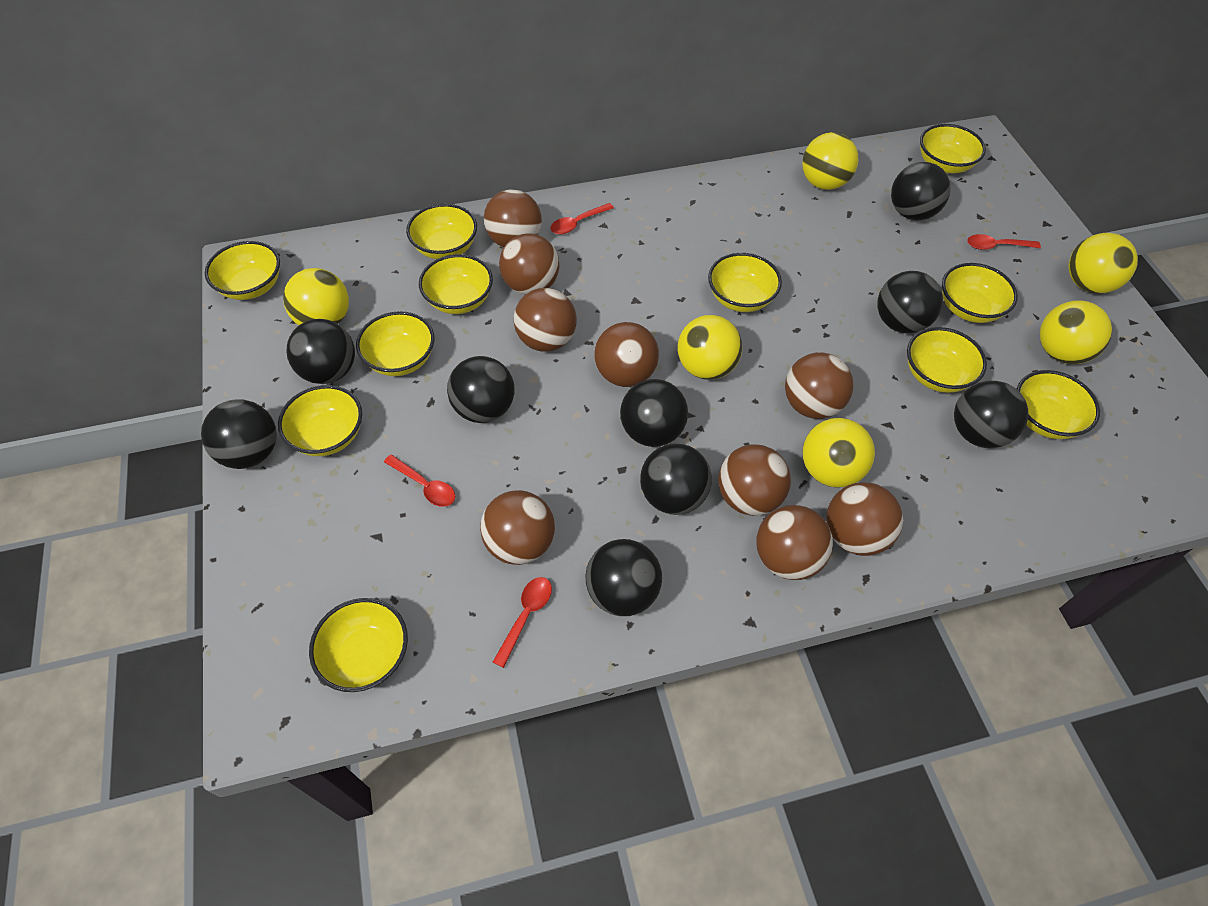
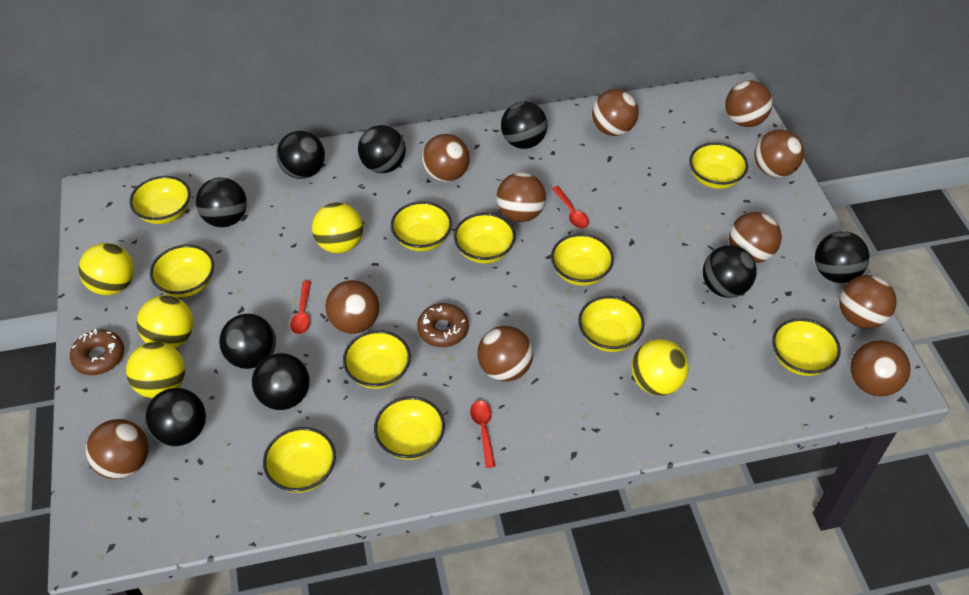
brown ball: [480,490,555,565] [484,189,542,247] [499,234,559,295] [514,288,577,352] [594,322,659,387] [718,444,791,516] [756,505,833,580] [785,352,854,419] [827,482,903,556] = 9 -> [86,419,149,479] [325,280,379,334] [422,134,470,182] [477,326,533,382] [497,172,546,222] [592,89,639,136] [725,81,773,127] [729,212,782,263] [754,129,804,178] [839,275,896,329] [850,340,911,397] = 11
brown donut: none = 0 -> [70,329,124,375] [417,303,469,347] = 2
red spoon: [384,454,455,507] [493,577,552,668] [550,203,614,234] [967,234,1041,250] = 4 -> [290,281,311,334] [470,400,495,468] [552,186,589,229] = 3
yellow ball: [283,268,349,325] [678,315,742,380] [802,132,859,190] [802,418,875,488] [1040,300,1112,364] [1068,233,1138,294] = 6 -> [78,243,134,295] [126,342,185,398] [137,295,194,348] [312,202,363,253] [632,339,689,396] = 5

